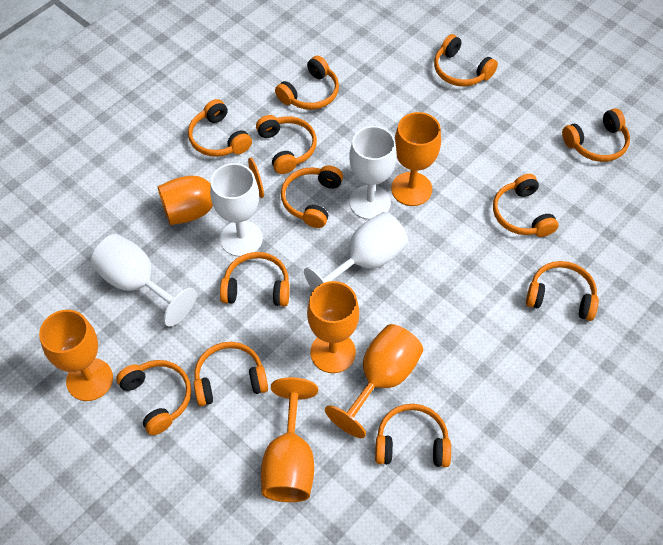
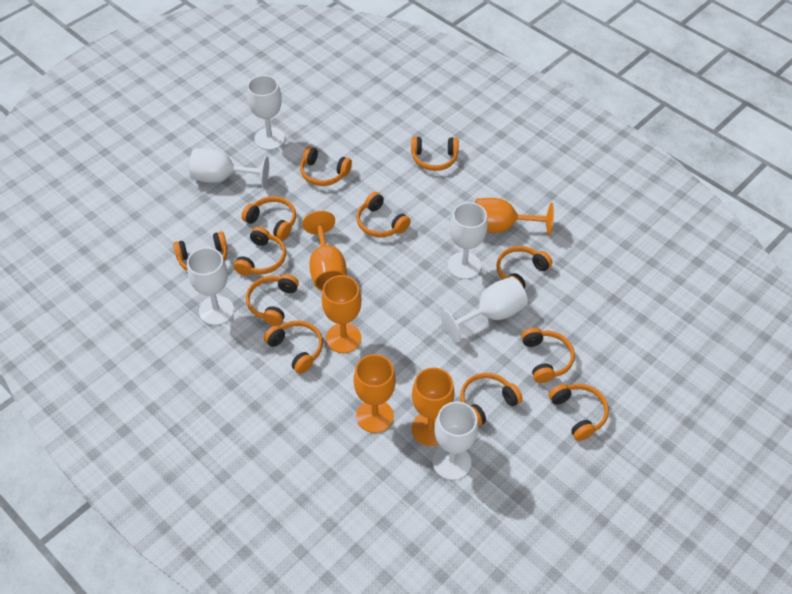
orange goblet: [39,310,113,401] [158,158,264,225] [261,377,318,502] [307,281,359,373] [325,324,423,438] [391,112,441,206] = 6 -> [302,211,347,291] [322,275,362,353] [354,354,396,433] [411,367,455,446] [475,198,554,236] = 5
white goblet: [91,234,197,327] [210,163,263,257] [304,212,408,290] [349,126,397,220] = 4 -> [187,247,234,325] [189,148,269,188] [247,75,285,150] [433,402,478,480] [441,277,528,343] [448,202,488,279] = 6

